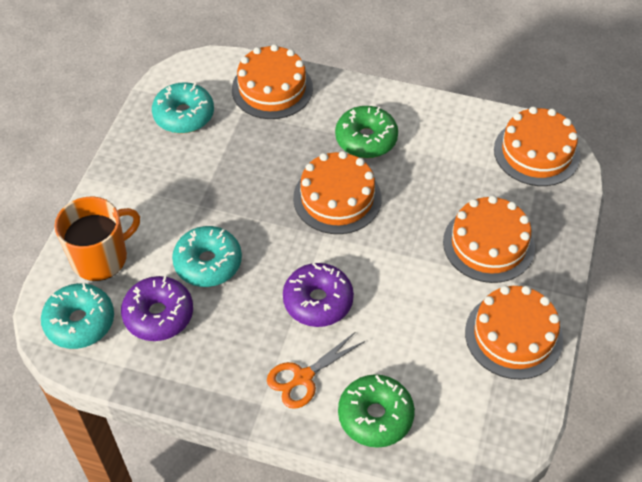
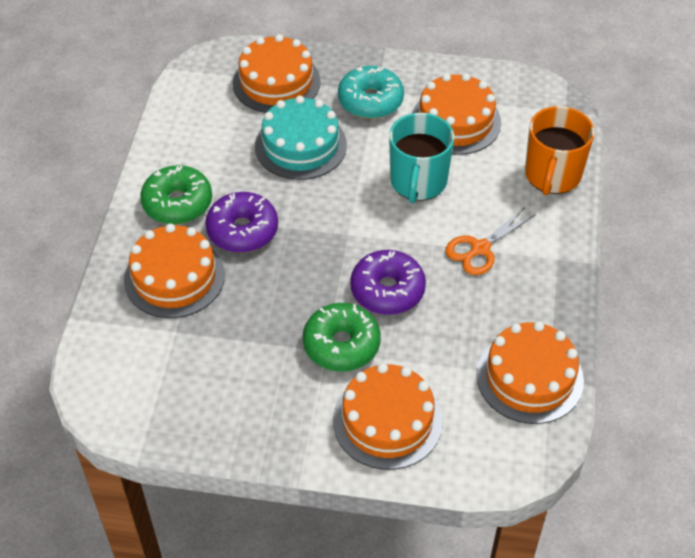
turquoise cake: none = 0 -> [255,96,347,180] = 1
turquoise donut: [41,283,114,349] [152,82,214,134] [172,226,242,287] = 3 -> [338,66,404,119] = 1
turquoise mug: none = 0 -> [389,113,454,203] = 1

